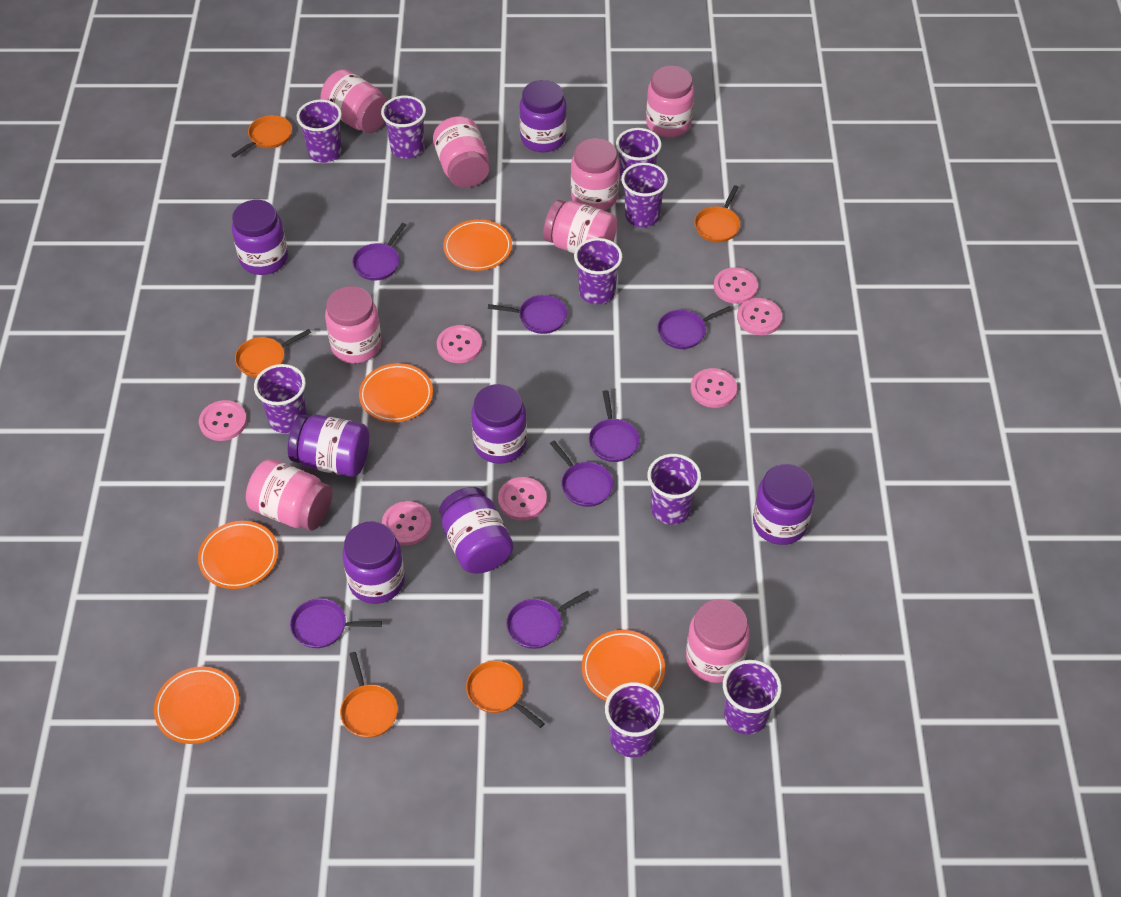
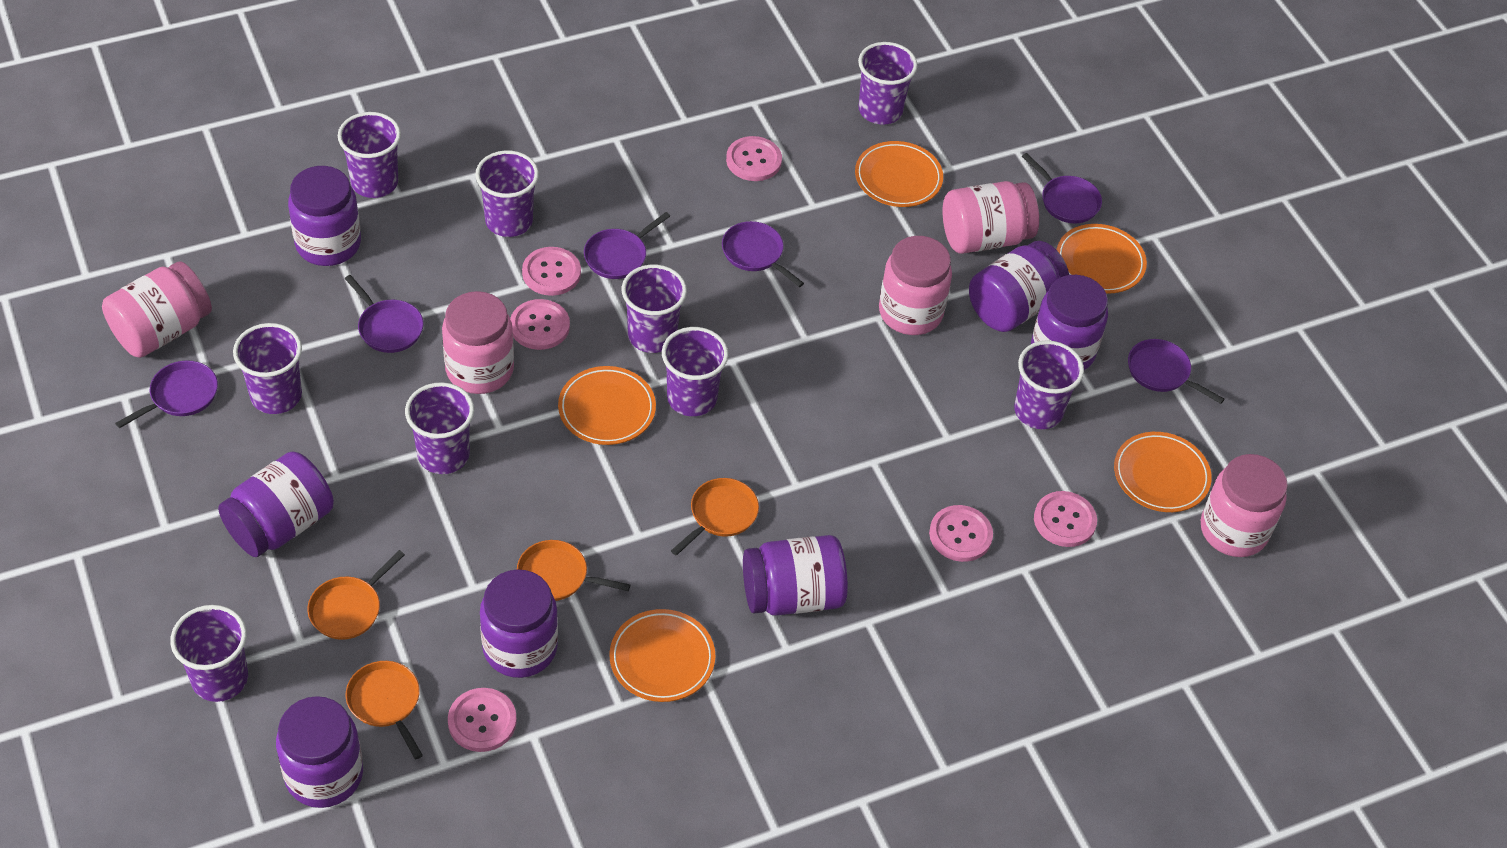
orange pan: [232,115,292,158] [235,329,311,377] [340,652,398,738] [466,661,545,728] [694,185,740,242] = 5 -> [307,550,405,640] [346,661,423,759] [517,540,630,601] [671,478,759,556] = 4
pink button: [199,400,247,441] [382,501,432,546] [437,325,482,363] [498,477,547,520] [691,368,737,408] [714,267,758,304] [737,298,782,335] = 7 -> [448,688,517,752] [510,299,570,350] [522,247,581,296] [726,136,782,181] [929,505,993,562] [1034,491,1097,547] = 6
pink jar: [246,459,332,531] [320,69,388,133] [325,286,381,363] [433,116,489,188] [543,200,617,253] [571,138,620,211] [646,66,694,138] [686,599,750,683] = 8 -> [102,261,212,358] [442,291,514,394] [879,236,952,335] [943,181,1039,254] [1201,454,1288,557] = 5
purple pan: [290,598,382,648] [352,223,406,281] [488,295,567,334] [506,591,591,649] [550,441,614,507] [589,390,640,462] [657,306,732,349] = 7 -> [115,360,218,428] [345,275,423,353] [584,212,670,279] [722,221,804,287] [1022,153,1102,223] [1128,339,1224,404] = 6

